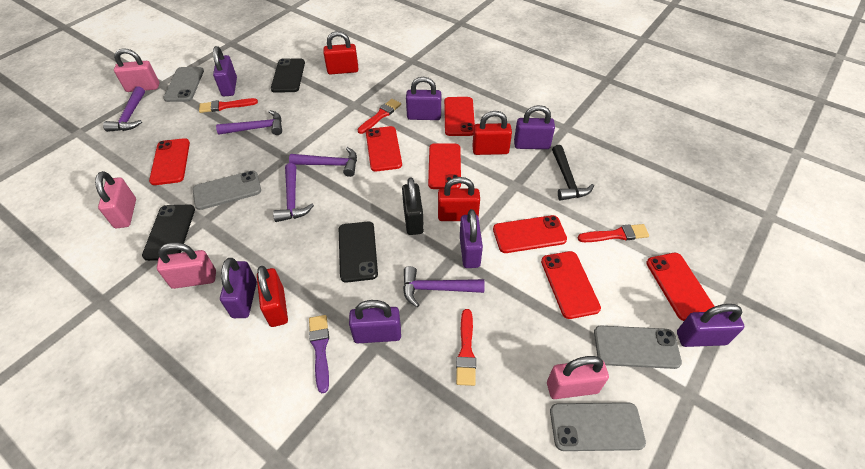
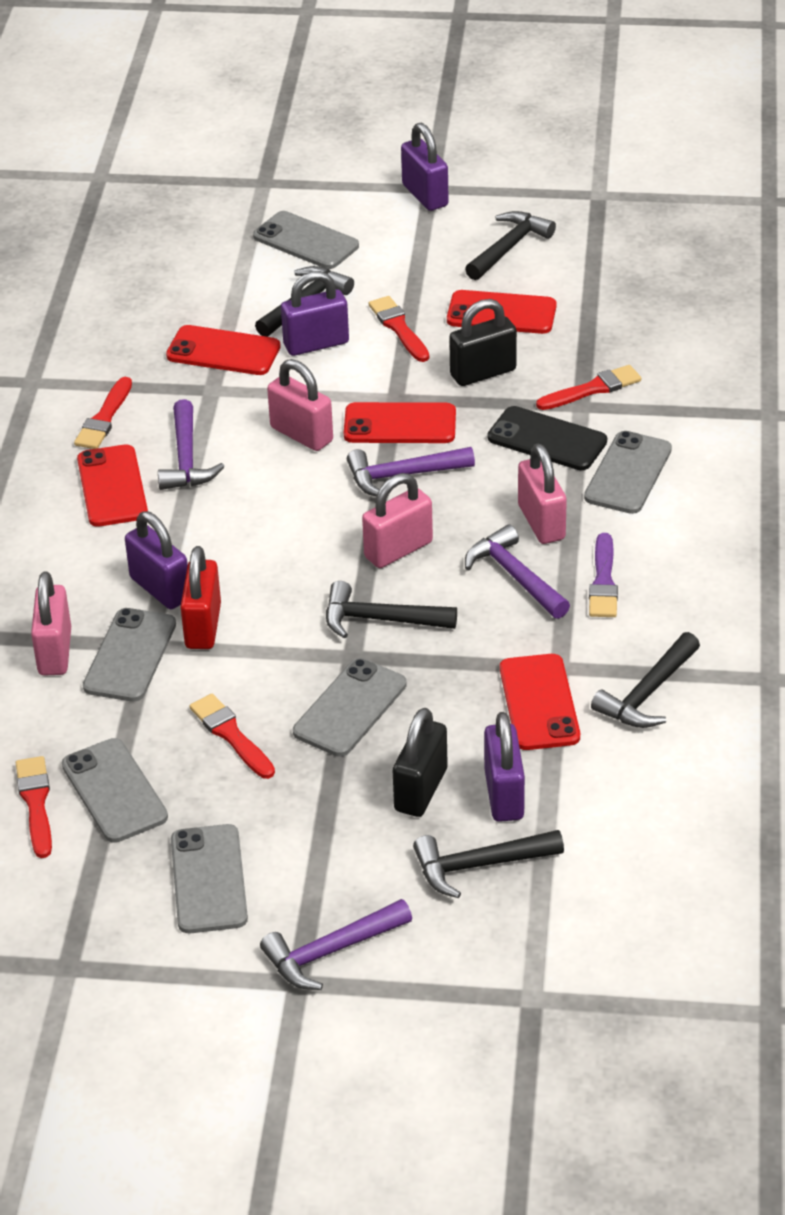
black hammer: [552,145,594,201] = 1 -> [255,266,354,337] [326,581,457,639] [413,830,564,898] [465,211,556,280] [591,632,700,728] = 5
black padlock: [402,177,424,235] = 1 -> [393,708,448,817] [449,299,517,386] = 2
black phone: [142,204,195,261] [271,58,305,93] [339,221,378,283] = 3 -> [488,406,607,470] = 1
grey phone: [163,67,204,102] [193,171,261,210] [550,402,646,451] [594,326,682,369] = 4 -> [62,738,168,843] [83,608,176,702] [171,824,248,933] [253,211,359,269] [293,658,407,757] [584,431,672,514] = 6
purple hammer: [103,87,145,132] [216,110,282,135] [273,163,314,222] [289,147,357,177] [403,266,485,307] = 5 -> [158,399,225,490] [260,899,412,990] [347,447,475,496] [465,524,570,619] = 4
purple padlock: [213,46,237,96] [220,258,257,318] [349,300,401,343] [406,77,441,120] [460,209,483,268] [514,105,555,149] [677,304,744,347] = 7 -> [125,511,188,609] [281,271,349,356] [401,123,449,211] [484,712,525,822] = 4
red brush: [199,98,258,113] [357,99,401,134] [456,309,476,386] [578,224,649,242] = 4 -> [16,756,52,858] [74,377,132,449] [190,694,275,779] [369,296,429,362] [536,365,641,410] = 5
red padlock: [257,266,288,327] [324,31,358,75] [438,177,480,221] [472,111,512,155] = 4 -> [180,546,221,649] = 1
red phone: [149,138,190,185] [366,126,402,172] [428,143,461,189] [444,97,475,136] [493,215,567,253] [541,251,601,319] [646,253,715,321] = 7 -> [77,444,148,527] [166,325,281,375] [344,402,456,443] [447,290,556,334] [500,654,580,750] = 5

